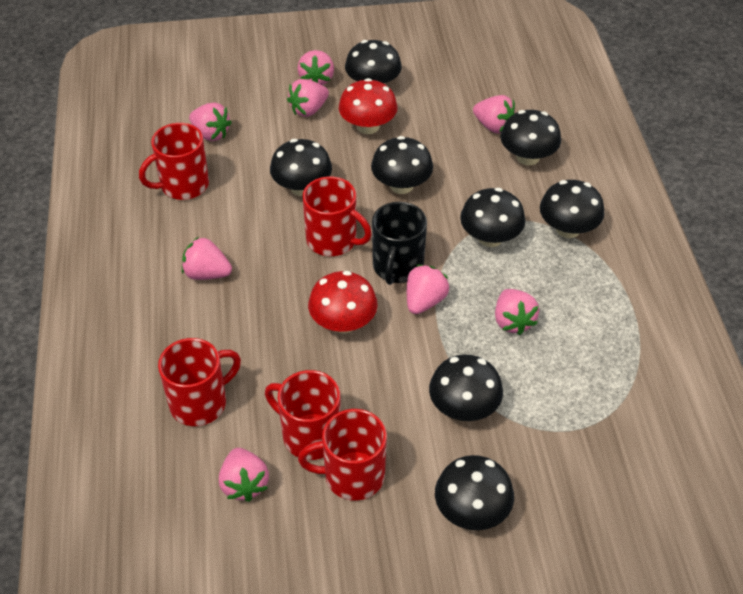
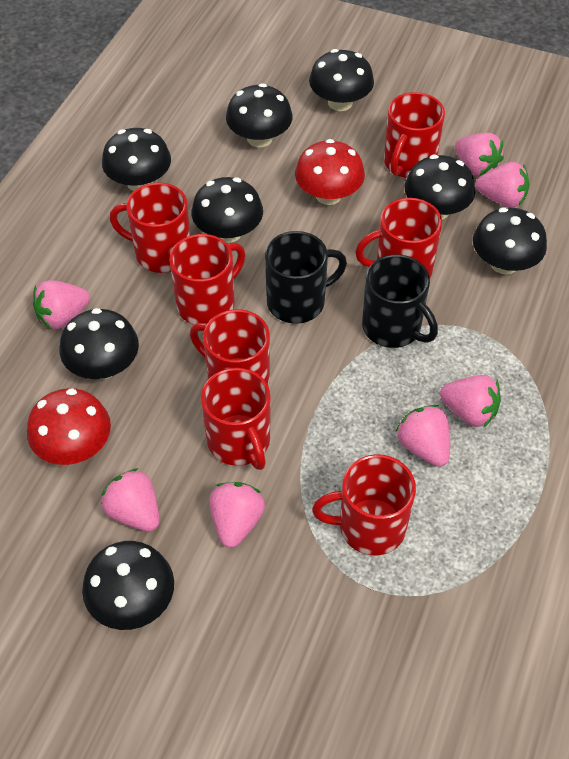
black mug: [372,202,427,285] = 1 -> [265,231,347,324] [362,254,438,348] = 2
pink strawberry: [182,237,232,280] [189,103,232,141] [219,448,269,502] [287,79,329,117] [298,50,334,85] [407,265,449,314] [473,95,515,134] [495,289,539,335] = 8 -> [33,280,90,329] [101,468,160,532] [209,482,265,548] [395,405,450,467] [440,375,501,428] [455,133,504,177] [476,162,529,208] = 7
red mug: [139,123,209,200] [158,338,241,426] [265,370,341,460] [298,409,387,501] [303,176,372,256] = 5 -> [110,182,190,273] [169,234,245,325] [190,309,270,386] [201,368,270,470] [312,454,416,556] [355,198,442,277] [384,92,445,178] = 7

